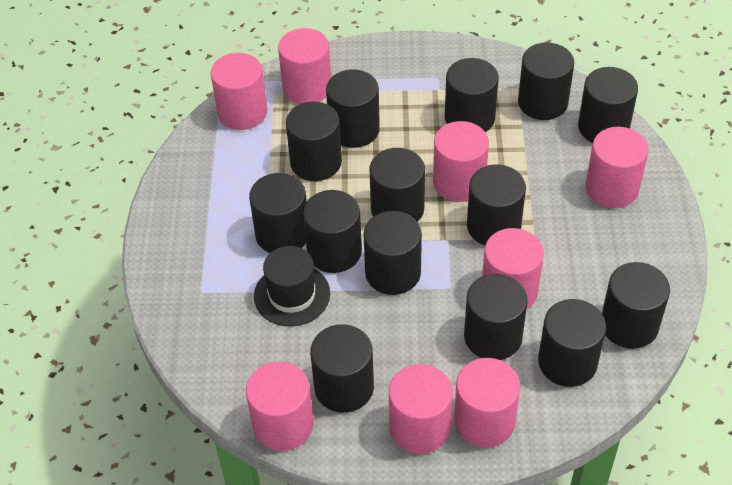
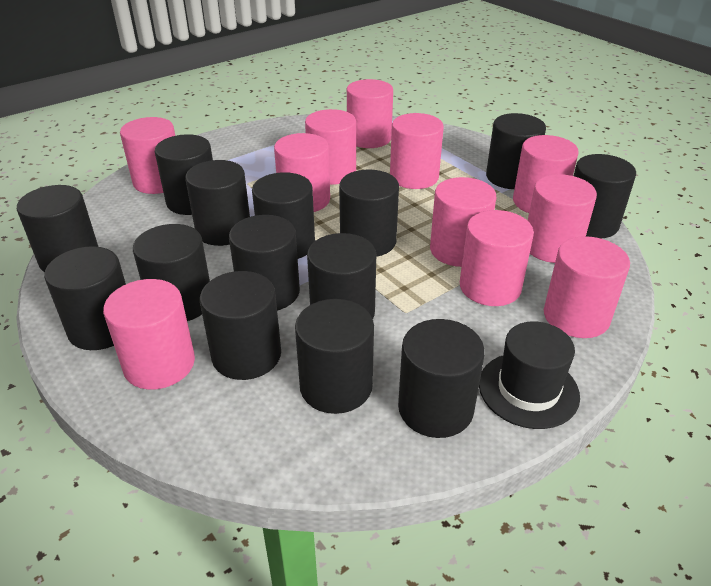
pink cylinder: [210,53,267,130] [246,361,313,451] [278,28,331,104] [389,364,453,454] [433,121,489,202] [454,358,520,447] [482,228,544,308] [586,127,648,208] = 8 -> [103,279,195,390] [120,117,175,194] [274,133,330,212] [305,109,356,185] [347,79,393,148] [390,113,444,189] [430,177,496,267] [460,210,534,306] [513,135,579,213] [528,174,597,263] [544,236,630,338] = 11

